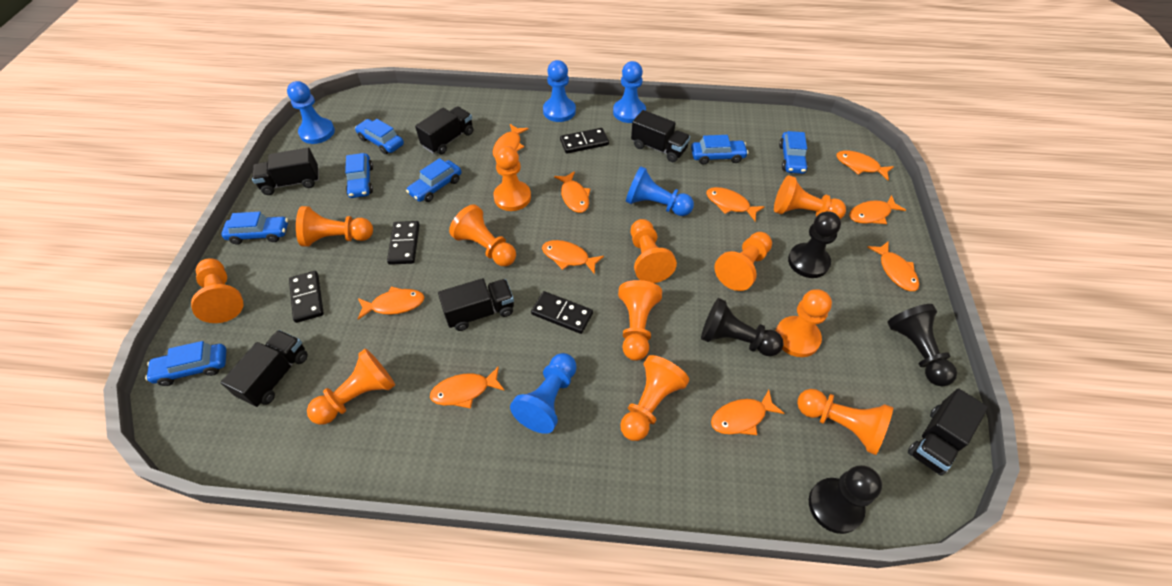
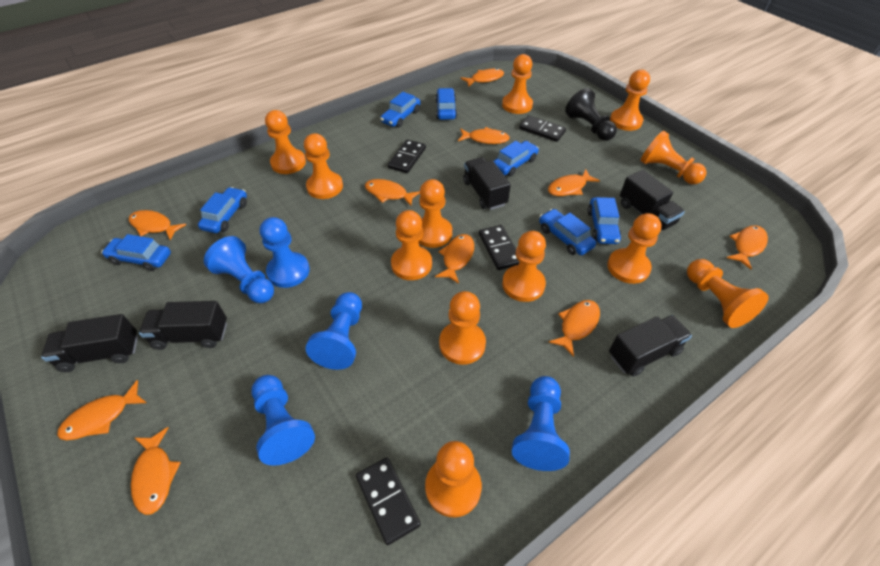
black pawn: [701,298,783,356] [788,211,841,278] [809,465,882,534] [887,304,957,387] = 4 -> [565,88,617,141] = 1
black truck: [220,330,308,407] [252,148,319,195] [415,106,473,154] [438,278,514,331] [631,110,690,162] [908,388,988,476] = 6 -> [41,314,138,372] [139,301,227,350] [463,157,511,210] [609,315,692,377] [620,170,685,232] = 5

